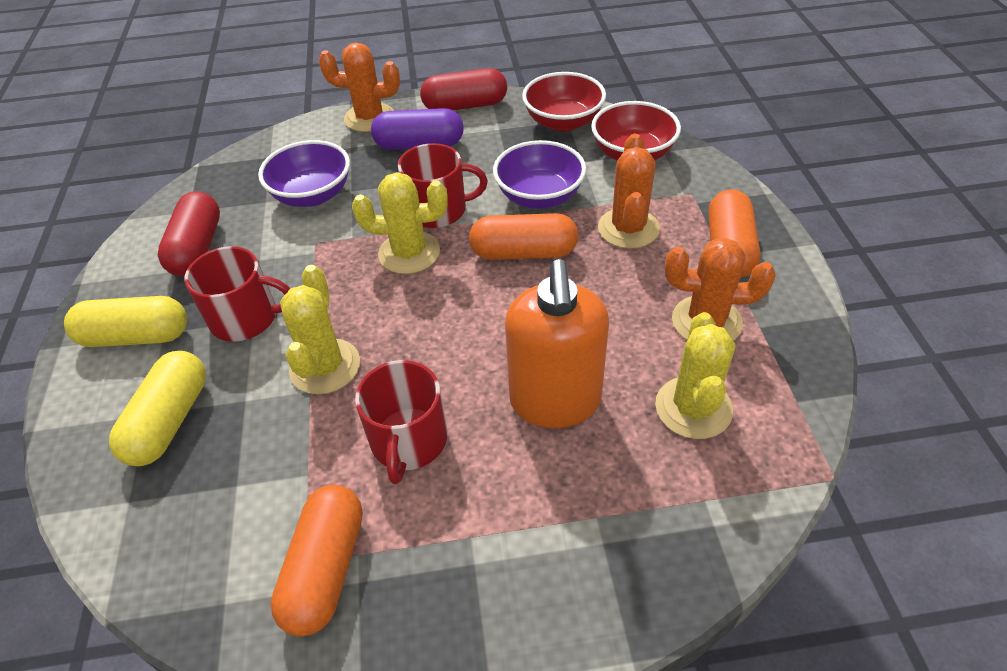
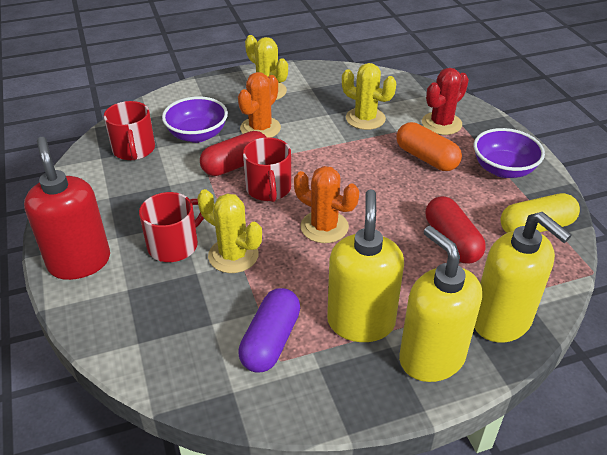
orange cactus: [319,42,400,132] [598,134,660,249] [665,237,776,341] = 3 -> [238,72,281,138] [294,166,359,243] = 2
orange capsule: [271,485,363,637] [469,213,578,260] [708,189,760,278] = 3 -> [396,122,462,171] = 1
orange soap dispenser: [505,259,609,428] = 1 -> none = 0
red bowl: [522,72,606,132] [591,101,681,161] = 2 -> none = 0
red cactus: none = 0 -> [422,68,469,135] = 1
red soap dispenser: none = 0 -> [24,137,110,280] = 1
yellow capsule: [64,296,187,347] [109,351,206,466] = 2 -> [500,193,580,233] = 1
yellow soap dispenser: none = 0 -> [327,189,404,342] [399,226,482,382] [474,212,572,343] = 3

